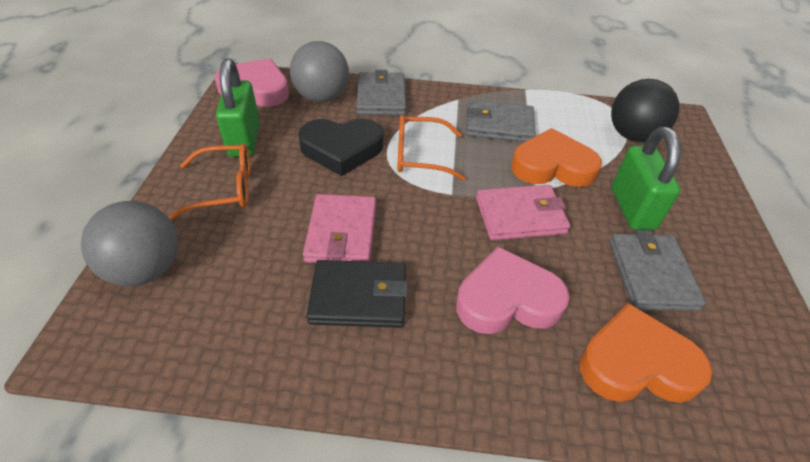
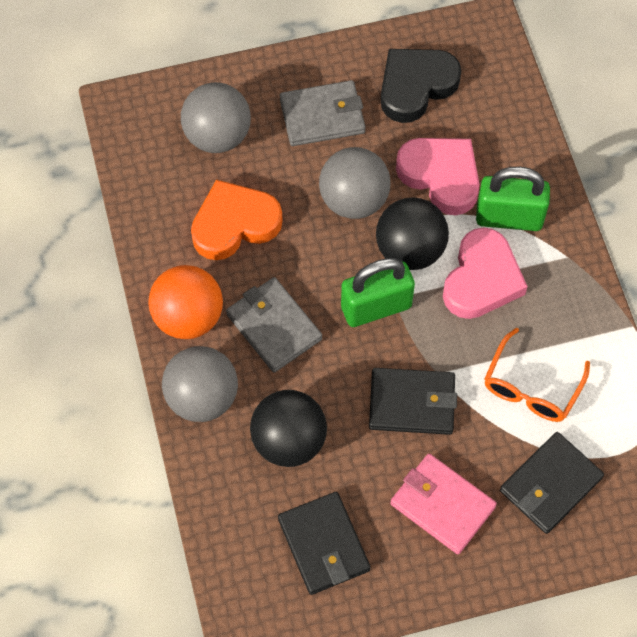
black ball: [611,79,680,142] = 1 -> [250,390,327,467] [376,197,449,270] = 2
black wallet: [307,260,408,328] = 1 -> [278,492,371,595] [369,368,457,435] [500,432,604,534] = 3
grey ball: [81,201,178,286] [290,41,349,103] = 2 -> [162,346,238,422] [181,82,251,153] [319,147,391,219] = 3
grey wallet: [357,70,406,115] [466,100,536,142] [609,230,706,311] = 3 -> [226,277,322,373] [280,80,366,146] = 2
orange ball: none = 0 -> [148,265,223,339] = 1
orange glasses: [169,144,250,219] [397,115,466,180] = 2 -> [484,328,590,422] = 1
orange heart: [511,128,602,187] [580,303,713,403] = 2 -> [191,180,283,260] = 1
pink wallet: [303,194,376,263] [476,185,570,240] = 2 -> [390,454,497,554] = 1

